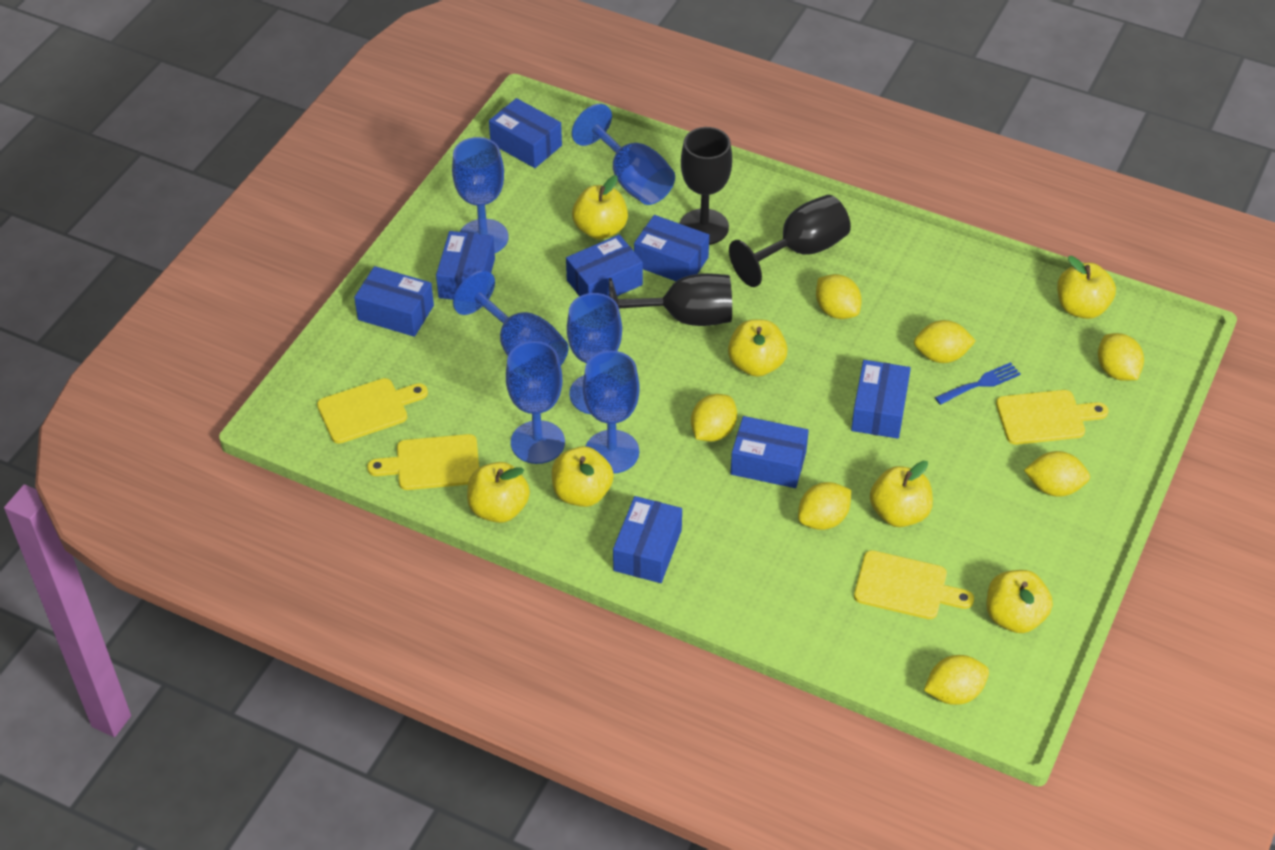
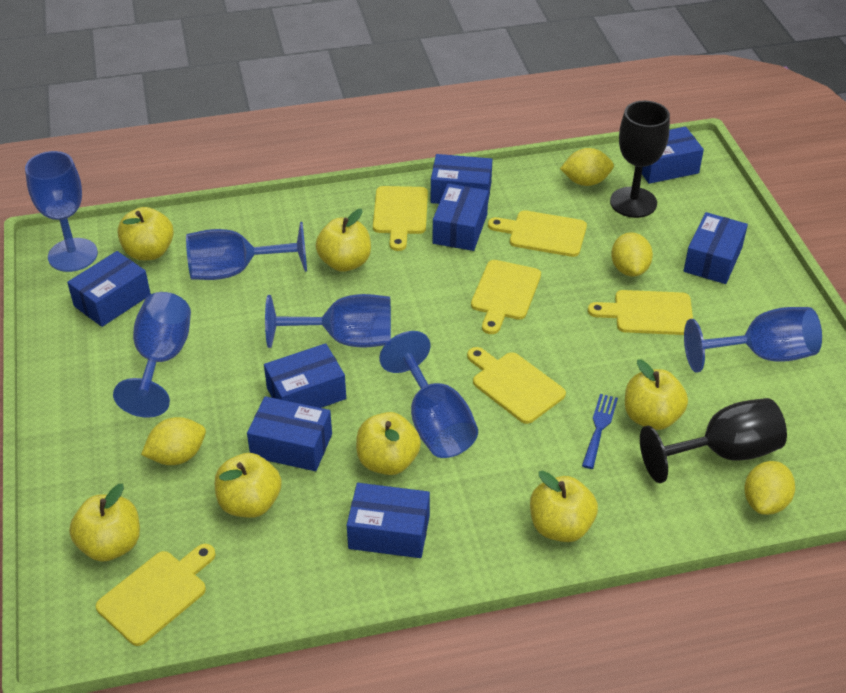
black goblet: [609,273,732,326] [680,127,732,245] [729,195,851,287] = 3 -> [610,101,670,218] [640,398,787,483] = 2
yellow cutting board: [317,378,428,444] [367,434,479,490] [854,550,974,619] [996,390,1109,445] = 4 -> [96,544,216,646] [373,186,428,251] [467,347,566,424] [471,260,541,334] [488,210,587,257] [588,290,693,335] = 6
yellow lemon: [691,394,737,442] [798,482,851,530] [816,274,862,319] [914,320,976,363] [924,655,989,705] [1024,451,1090,497] [1098,333,1144,381] = 7 -> [141,417,206,465] [560,148,614,186] [611,232,653,277] [744,461,795,515] = 4

